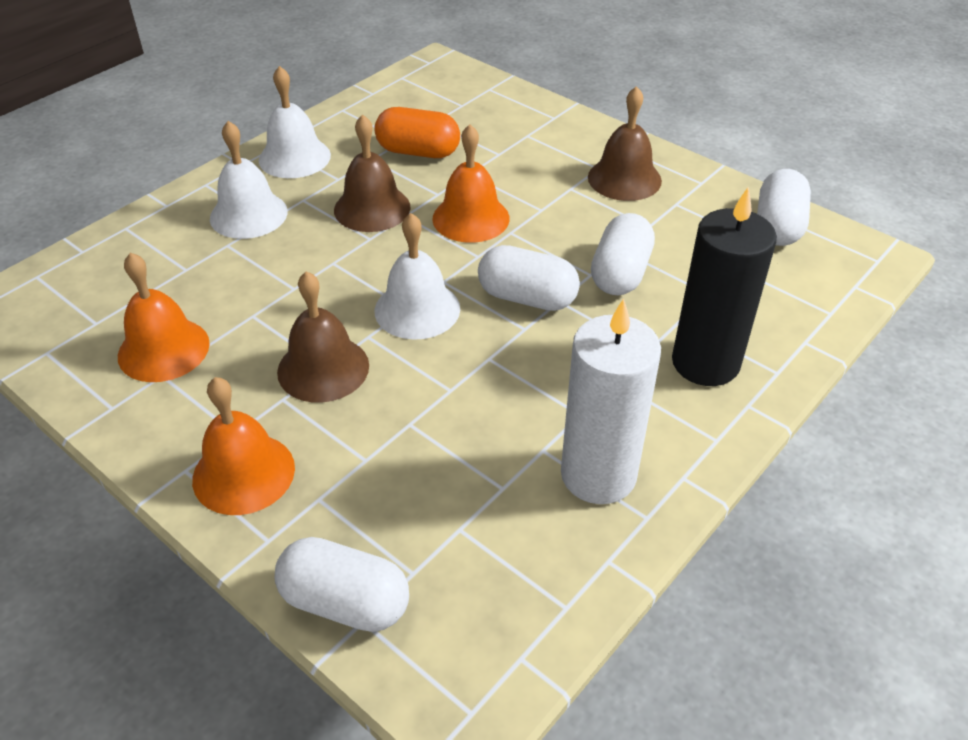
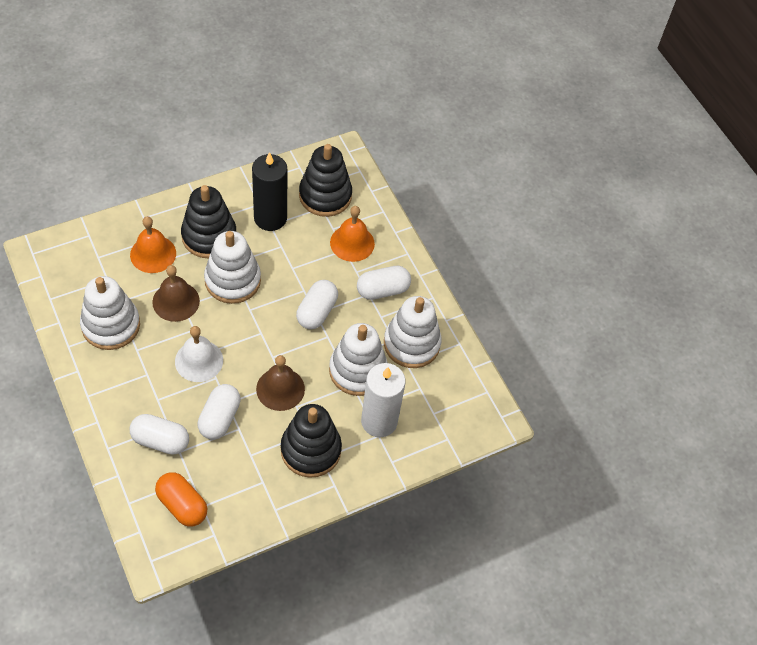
black stacking toy: none = 0 -> [181,185,236,258] [281,404,342,478] [299,144,352,217] = 3
brown bell: [277,271,369,403] [334,114,410,232] [588,86,662,201] = 3 -> [152,265,200,322] [256,355,305,411] = 2
orange bell: [118,252,210,382] [192,377,295,515] [432,124,510,243] = 3 -> [130,216,176,273] [330,206,375,262] = 2
white bell: [210,121,288,239] [259,66,331,178] [375,213,460,340] = 3 -> [175,326,223,382] = 1
white stacking toy: none = 0 -> [80,276,140,350] [204,231,261,304] [329,323,388,396] [384,296,441,368] = 4

